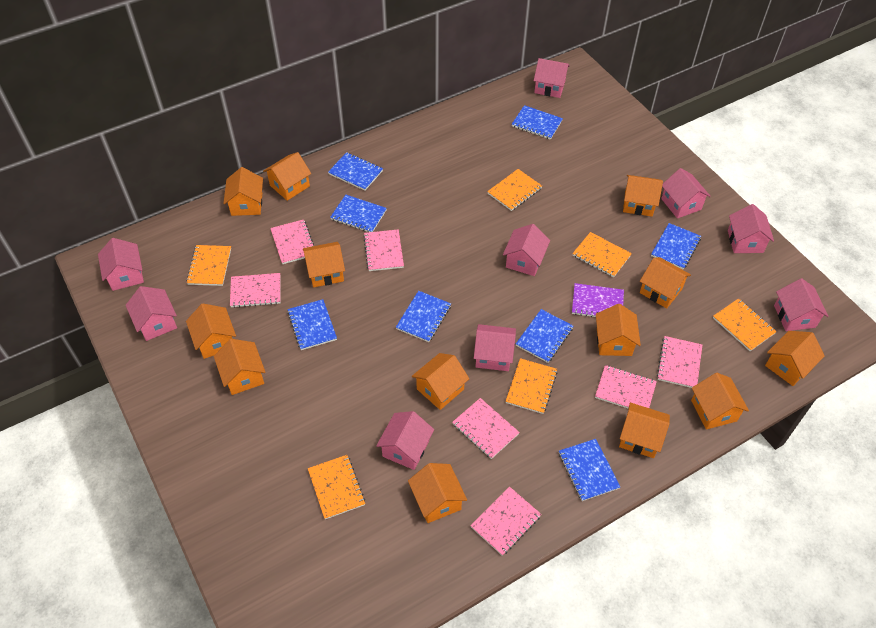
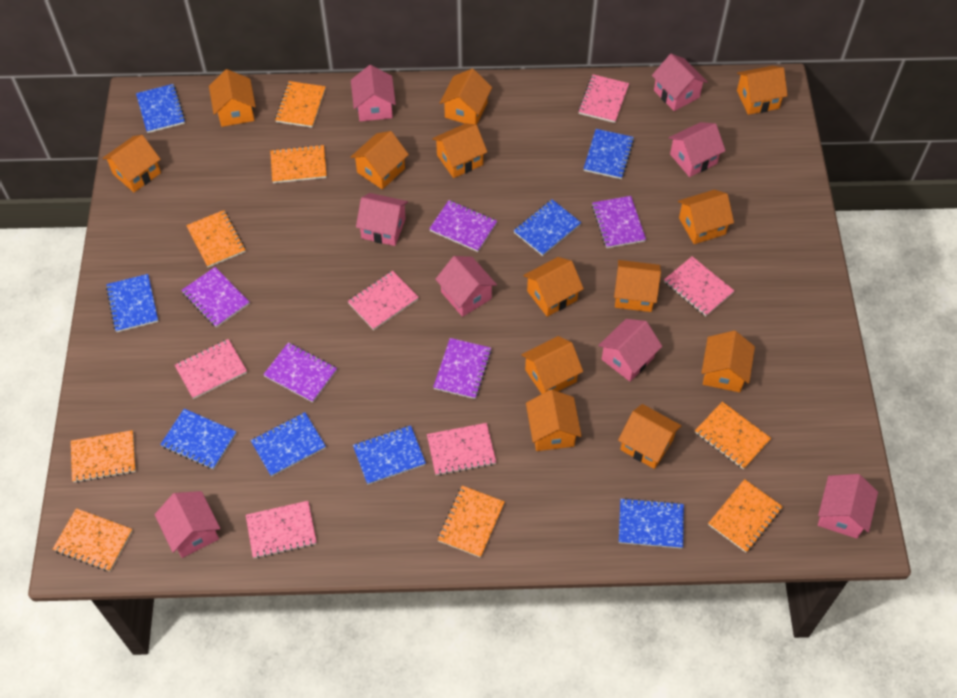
orange notebook: [186,245,231,286] [308,455,365,519] [487,169,542,211] [506,358,558,414] [573,232,632,277] [713,298,777,351] = 6 -> [53,508,132,571] [71,430,136,483] [186,210,246,267] [270,144,327,183] [275,81,326,128] [437,486,505,558] [695,402,771,469] [708,479,783,553] = 8
pink house: [98,238,144,291] [126,286,177,341] [376,411,434,470] [474,324,516,371] [503,224,550,276] [534,58,570,98] [661,168,711,219] [728,204,774,253] [774,278,829,331] = 9 -> [155,491,220,558] [351,65,396,122] [356,193,408,246] [435,256,497,317] [598,319,662,381] [652,54,708,111] [669,122,726,177] [818,474,878,539] = 8
pink notebook: [230,273,280,308] [270,219,314,264] [363,229,404,271] [452,398,520,459] [470,486,541,556] [595,365,657,409] [657,336,702,388] = 7 -> [175,339,247,399] [246,501,317,559] [347,271,419,330] [427,423,496,476] [578,74,629,123] [664,256,734,316] = 6
purple notebook: [572,283,624,317] = 1 -> [181,267,250,328] [263,342,337,403] [429,200,497,252] [433,338,492,399] [592,196,646,248] = 5

